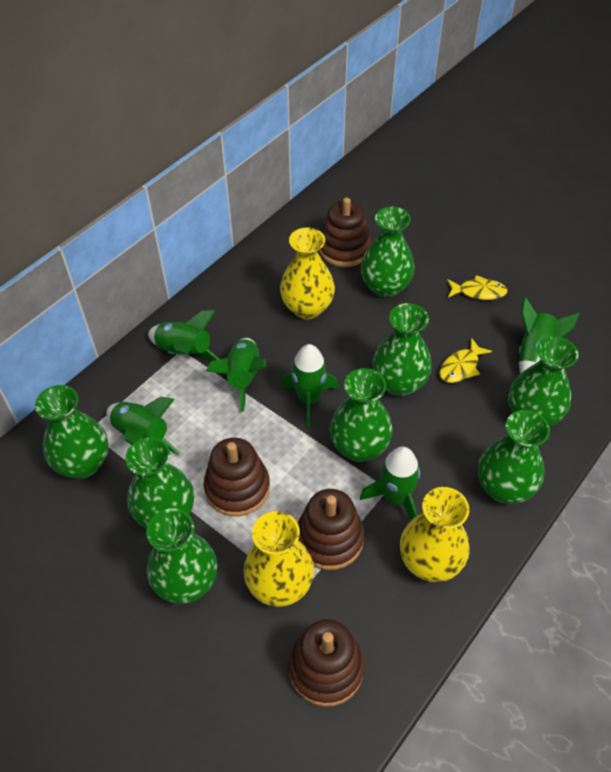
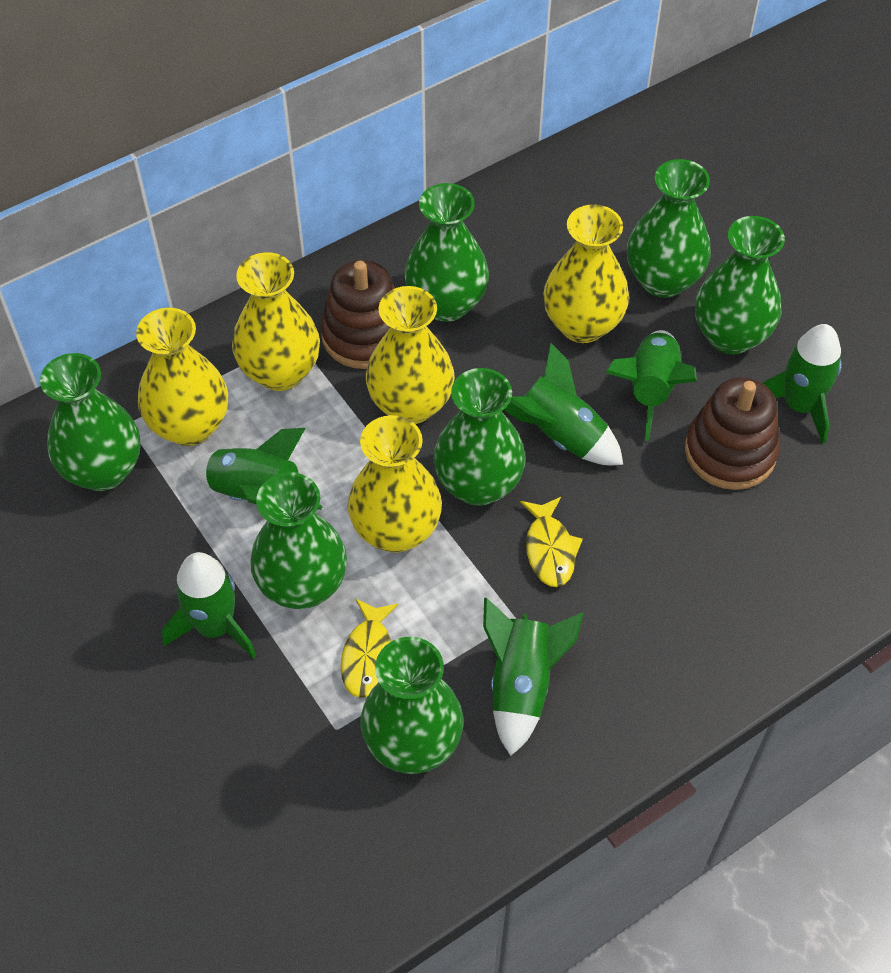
brown stacking toy: [204,438,270,517] [288,619,365,707] [297,489,364,570] [319,198,371,267] = 4 -> [320,260,395,369] [685,377,780,490] = 2
green vase: [35,385,108,478] [125,437,194,529] [146,508,217,604] [330,368,393,462] [361,207,415,298] [372,303,432,397] [478,410,550,504] [508,336,579,427] = 8 -> [40,353,141,491] [250,472,347,609] [360,637,463,774] [404,183,489,322] [433,368,526,506] [627,159,711,298] [695,216,785,355] = 7
yellow vase: [244,511,314,607] [280,228,335,319] [400,487,470,582] = 3 -> [136,308,228,446] [232,252,320,391] [348,415,442,553] [366,286,455,424] [543,205,629,343] = 5

